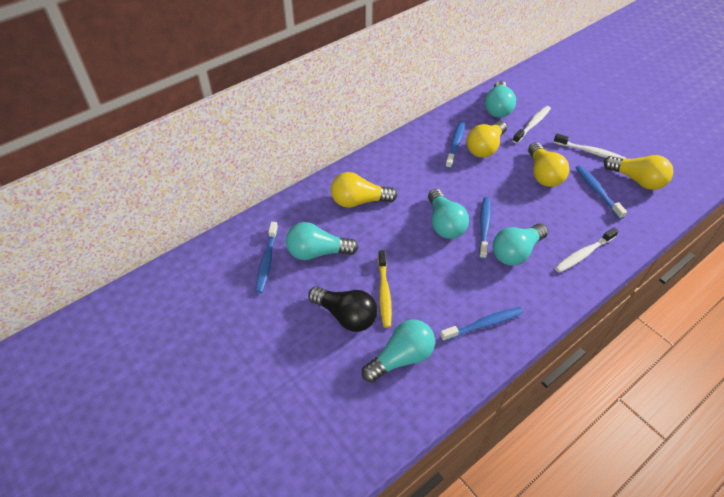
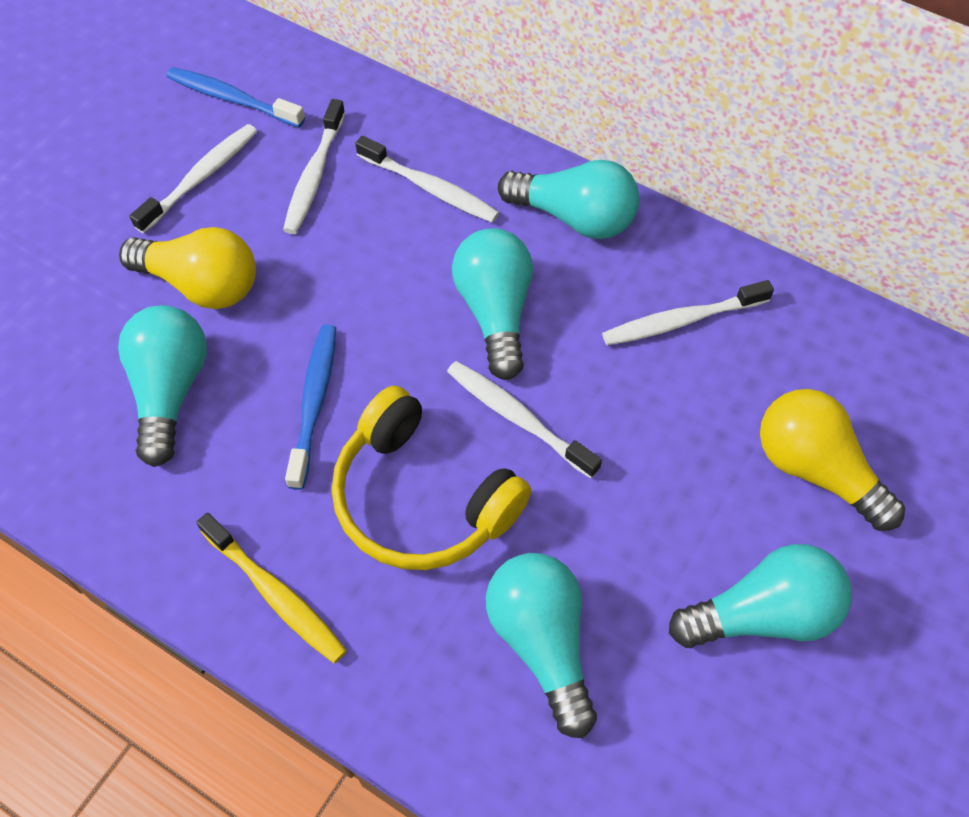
black light bulb: [308,286,377,332] = 1 -> none = 0
blue toothbrush: [255,222,278,293] [440,307,523,341] [445,121,465,169] [479,197,491,259] [575,165,627,219] = 5 -> [166,67,305,127] [285,324,336,490] = 2
white toothbrush: [512,106,551,144] [554,134,626,159] [555,227,619,273] = 3 -> [129,124,257,234] [283,99,345,234] [355,136,499,223] [447,361,602,478] [602,280,774,345] = 5
yellow headphones: none = 0 -> [332,386,532,570] = 1
yellow light bulb: [331,172,397,208] [466,121,507,158] [528,142,569,187] [604,155,673,190] = 4 -> [119,227,256,309] [760,389,905,531] = 2

